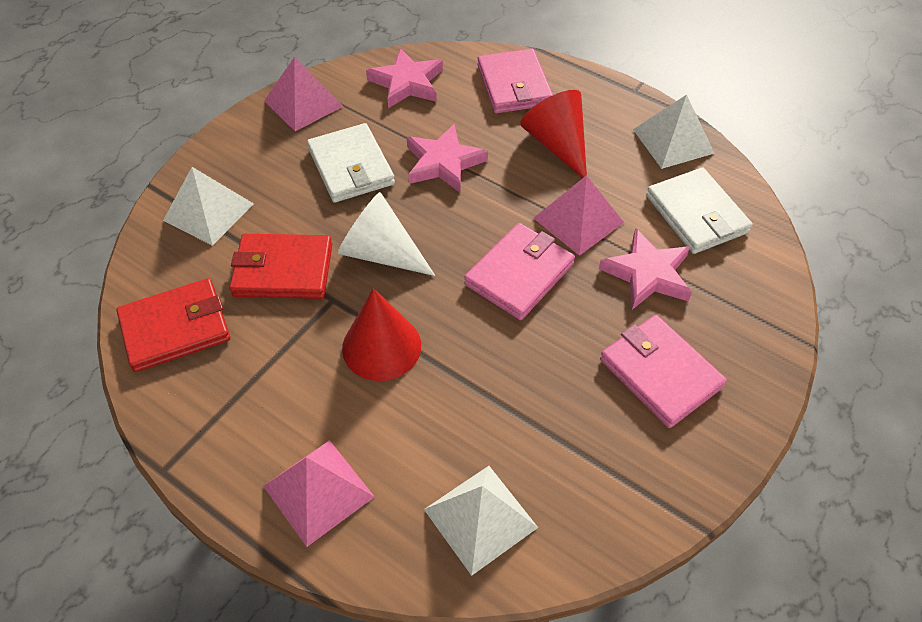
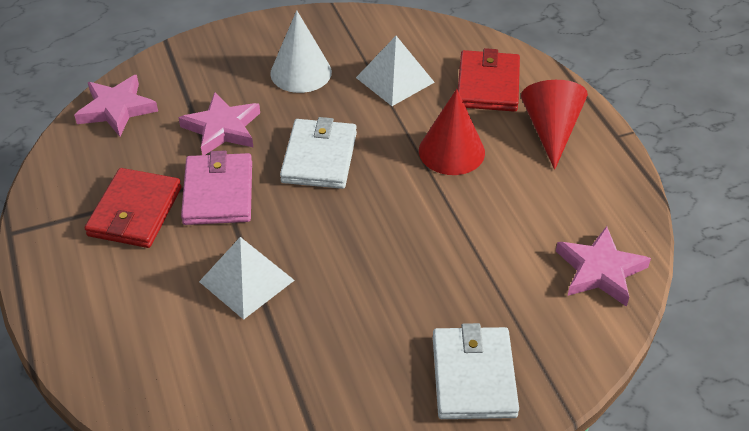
pink pyramid: [263,440,375,547] [264,57,344,131] [533,175,624,256] = 3 -> none = 0
pink wallet: [464,223,575,320] [477,49,553,113] [600,315,727,428] = 3 -> [181,150,252,225] = 1
white pyramid: [163,167,254,246] [424,466,538,576] [633,95,715,169] = 3 -> [199,237,295,320] [356,36,435,106] = 2

